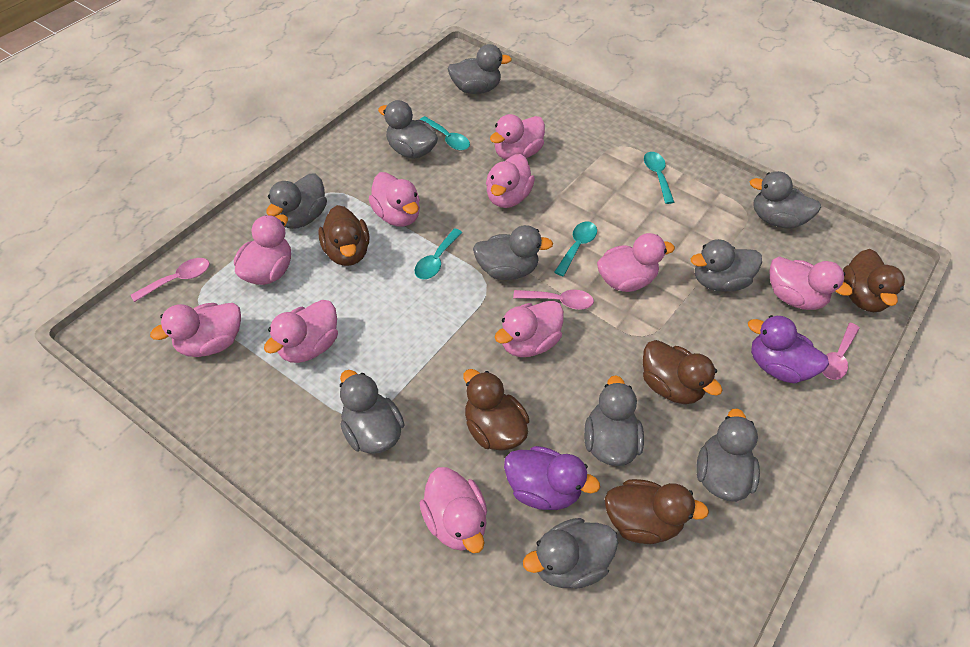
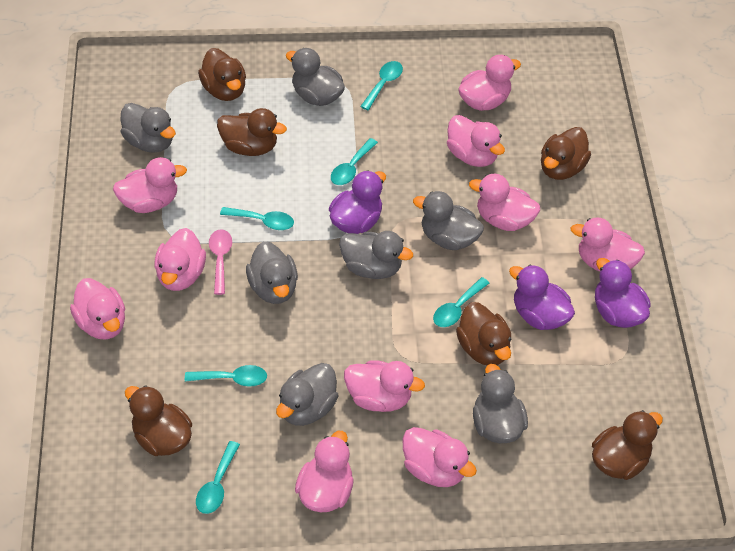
brown duck: [318,205,370,266] [463,369,529,451] [605,479,709,544] [643,340,722,404] [843,249,905,312] = 5 -> [125,385,192,456] [198,48,246,101] [217,108,287,156] [456,302,511,365] [541,127,591,180] [592,410,663,480] = 6
grey duck: [266,174,327,229] [340,370,405,454] [378,100,438,159] [448,44,512,94] [473,225,553,280] [523,518,618,589] [584,375,644,466] [691,239,762,292] [696,409,760,502] [750,171,821,228] = 10 -> [121,103,176,153] [246,241,298,304] [276,363,338,426] [286,48,345,106] [339,231,413,279] [413,191,484,250] [473,364,528,443] = 7
pink spoon: [131,258,210,302] [513,290,594,309] [822,323,860,380] = 3 -> [209,229,232,295] = 1
purple duck: [504,446,600,510] [748,315,829,384] = 2 -> [329,170,386,234] [509,265,575,330] [595,258,651,328] = 3
turquoise spoon: [415,228,462,279] [419,116,470,151] [555,221,597,276] [644,152,674,204] = 4 -> [185,365,267,387] [196,441,240,514] [220,207,294,230] [331,138,378,185] [360,61,403,110] [433,277,489,327] = 6

